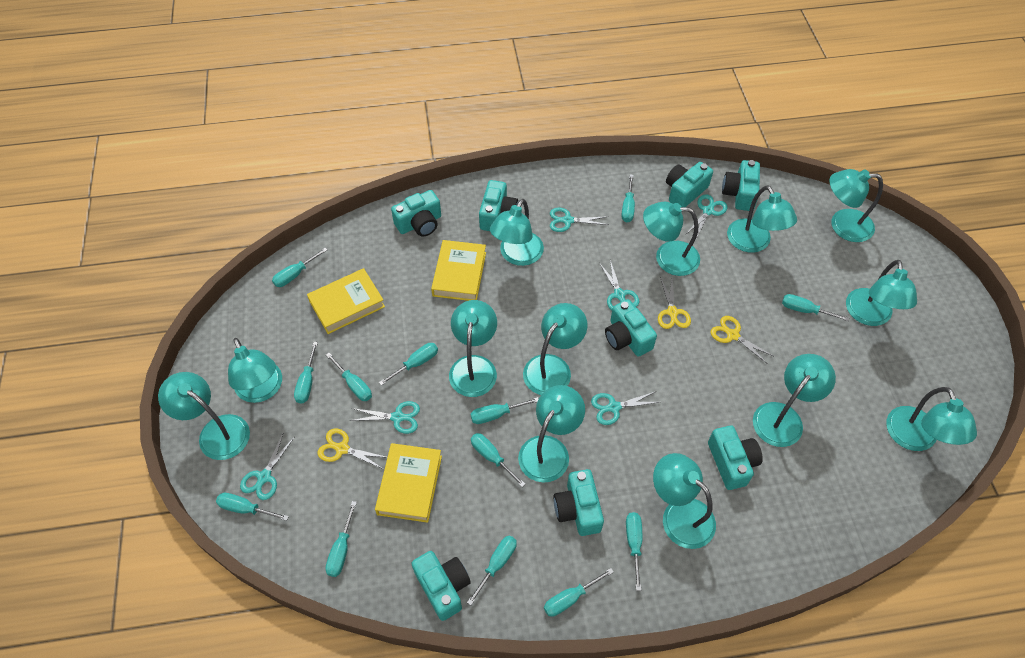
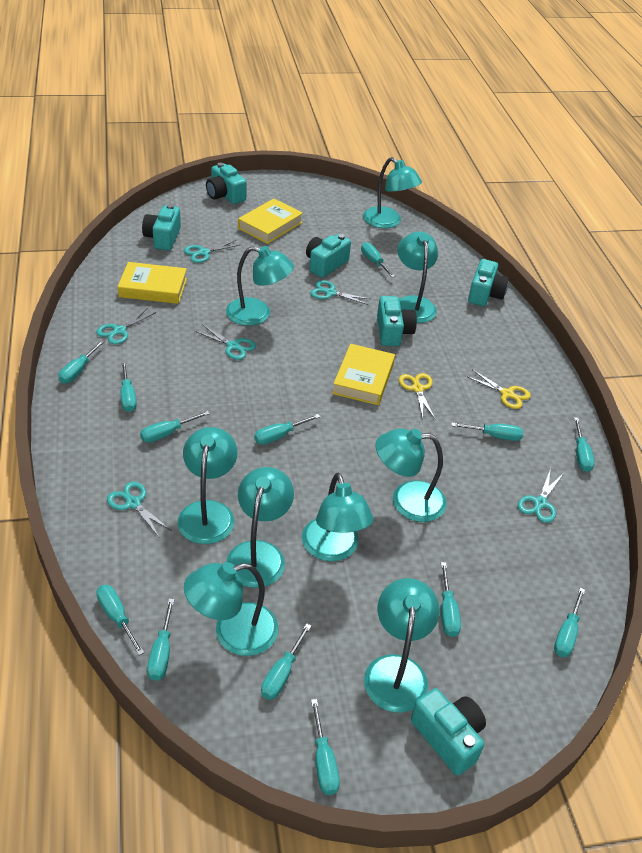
turquoise camera: [391,190,441,237] [412,551,471,621] [479,180,518,231] [554,469,604,536] [605,299,657,357] [666,162,713,207] [708,425,763,490] [722,160,760,211] = 8 -> [142,204,181,251] [206,163,247,204] [306,234,351,278] [377,296,417,346] [411,688,486,775] [468,259,509,306] = 6
turquoise lamp: [158,372,250,460] [228,338,282,403] [449,300,497,397] [490,199,544,266] [518,385,585,483] [523,303,587,395] [643,202,700,276] [653,453,716,549] [727,185,797,253] [753,354,836,447] [829,169,883,242] [846,260,917,326] [886,387,977,451] = 13 -> [178,427,237,544] [184,562,278,656] [226,246,294,326] [226,467,294,588] [302,473,373,561] [363,157,422,228] [364,578,440,713] [375,428,447,522] [398,232,438,323] = 9
yellow scissors: [317,429,387,469] [658,277,691,329] [710,316,775,364] = 3 -> [399,373,435,419] [465,369,531,409] = 2

